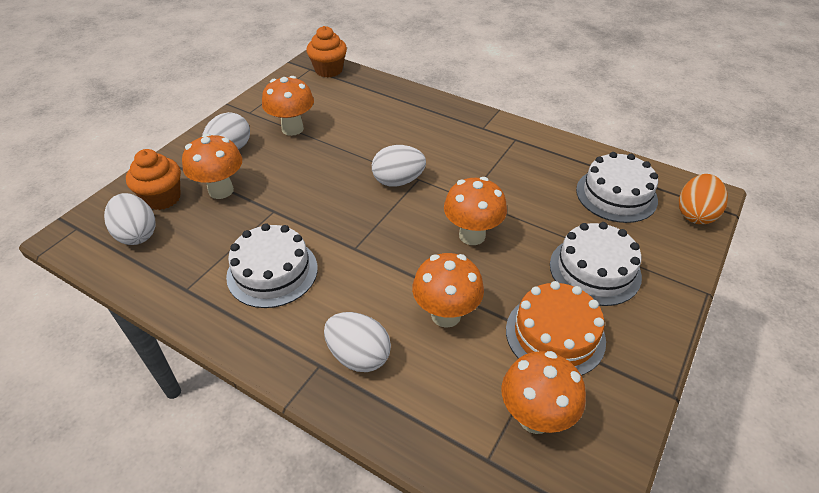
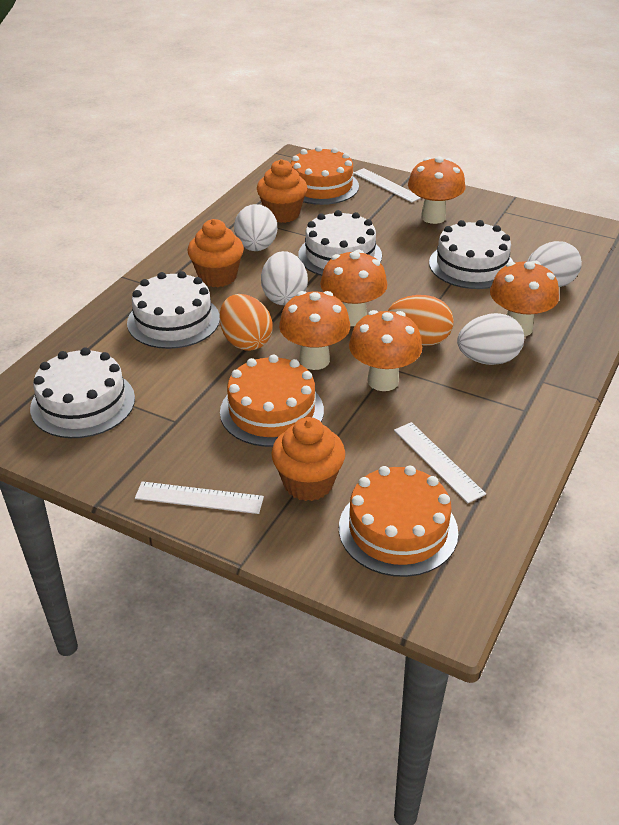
orange cake: [506,281,606,375] = 1 -> [220,355,324,447] [291,146,359,205] [339,466,458,577] = 3
orange cupcake: [126,149,181,210] [306,26,347,77] = 2 -> [188,219,244,287] [257,159,307,223] [271,417,345,501] = 3
orange egg: [679,174,728,224] = 1 -> [220,294,273,351] [388,295,454,346] = 2
white cake: [226,223,318,308] [550,222,642,306] [576,152,658,223] = 3 -> [30,347,135,438] [127,271,220,349] [298,210,382,276] [429,220,513,289] = 4
white ruler: none = 0 -> [135,481,264,514] [353,168,421,203] [394,422,486,503] = 3

